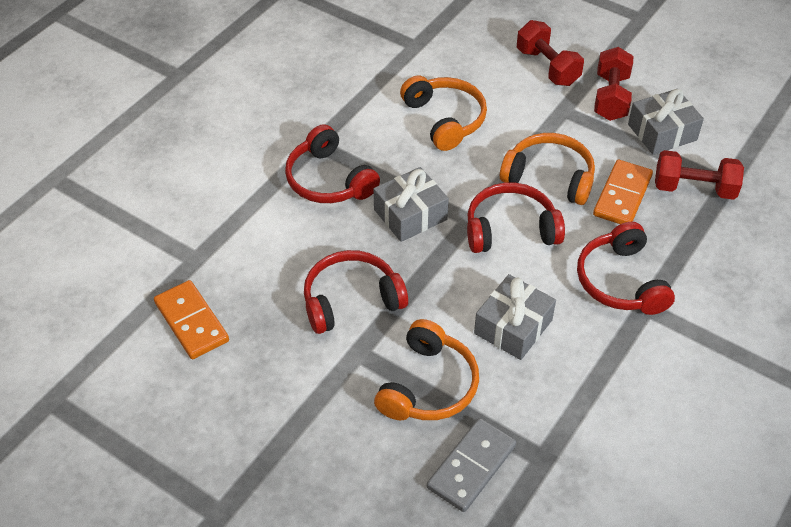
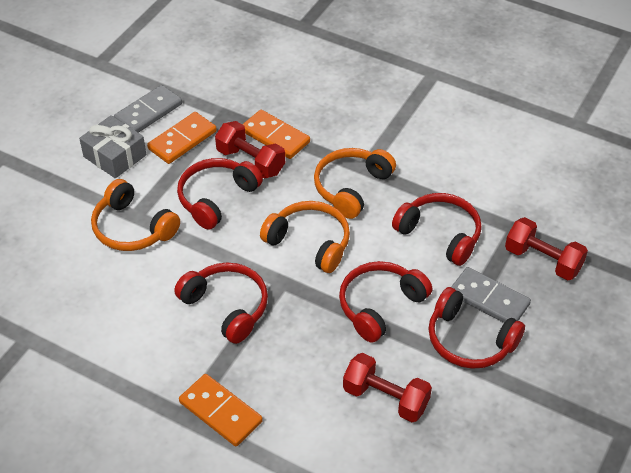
grey domino: [427,418,516,512] = 1 -> [114,85,182,133] [451,267,531,323] = 2
grey gift: [374,167,449,242] [474,274,556,360] [628,89,704,155] = 3 -> [79,115,146,179] = 1
orange domino: [154,280,229,359] [593,160,653,224] = 2 -> [147,112,217,164] [179,374,263,446] [242,110,310,159] = 3
red headphones: [285,124,380,203] [304,250,408,334] [467,183,565,253] [577,222,675,315] = 4 -> [174,263,268,344] [177,158,263,230] [339,261,432,343] [392,193,482,266] [429,287,525,369] = 5

